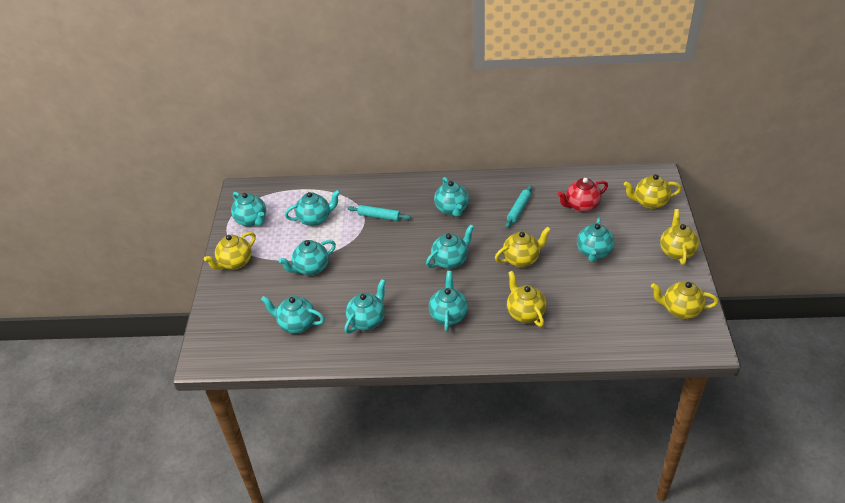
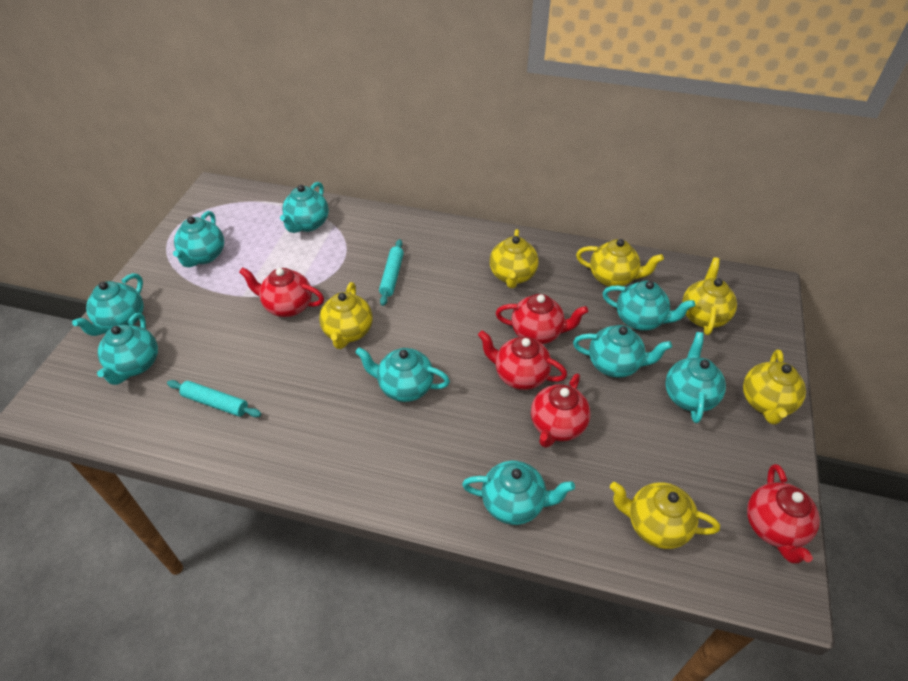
red teapot: [558,178,608,212] = 1 -> [239,267,324,317] [478,331,567,390] [496,294,588,344] [531,373,591,448] [747,464,820,564] = 5

